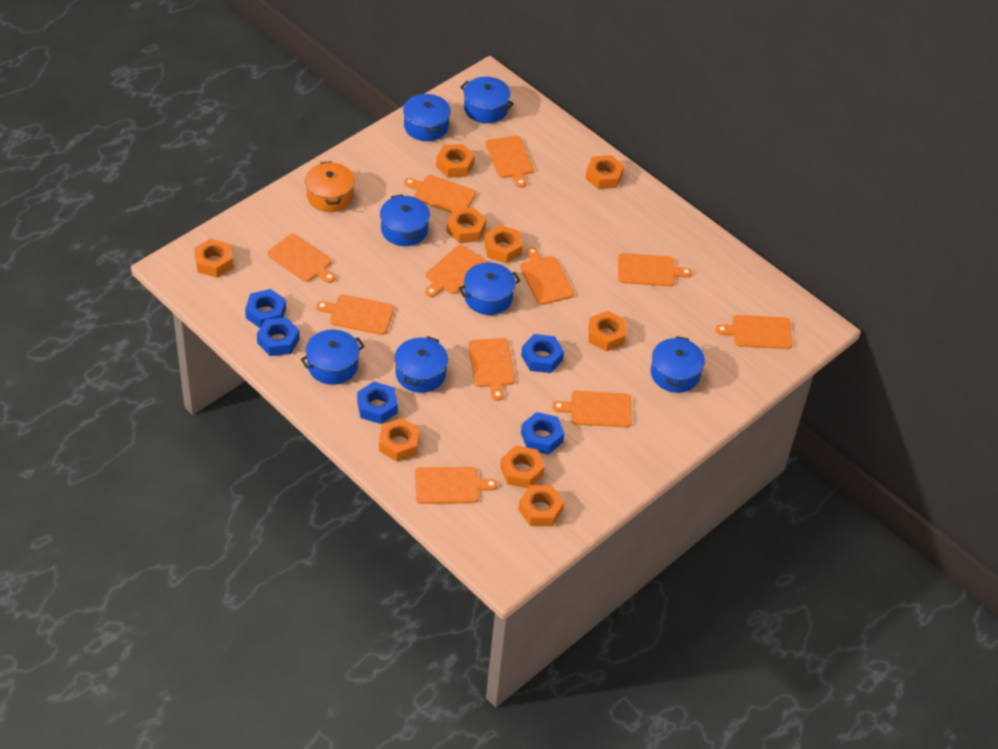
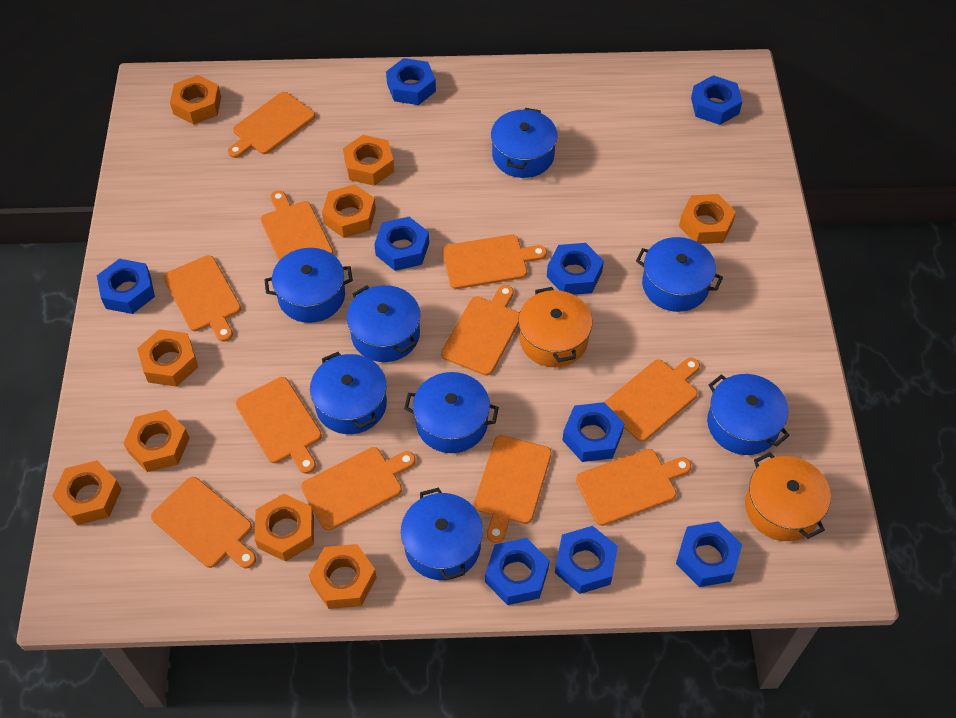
blue nut: [245,289,286,328] [257,317,300,356] [357,382,398,424] [521,334,564,373] [521,412,564,455] = 5 -> [97,259,155,314] [374,217,429,271] [386,58,436,105] [485,538,550,605] [547,243,604,295] [555,526,618,594] [562,402,625,462] [676,521,742,587] [691,75,742,125] = 9
blue pot: [301,330,365,385] [380,194,430,246] [395,336,448,393] [403,93,451,141] [459,262,520,315] [460,77,514,123] [651,336,705,393] = 7 -> [264,248,353,323] [310,352,387,434] [347,285,421,362] [401,488,483,580] [404,372,499,453] [491,108,558,178] [636,237,723,312] [707,374,790,455] = 8
orange pot: [305,161,355,212] = 1 -> [518,287,592,367] [745,452,831,541] = 2

